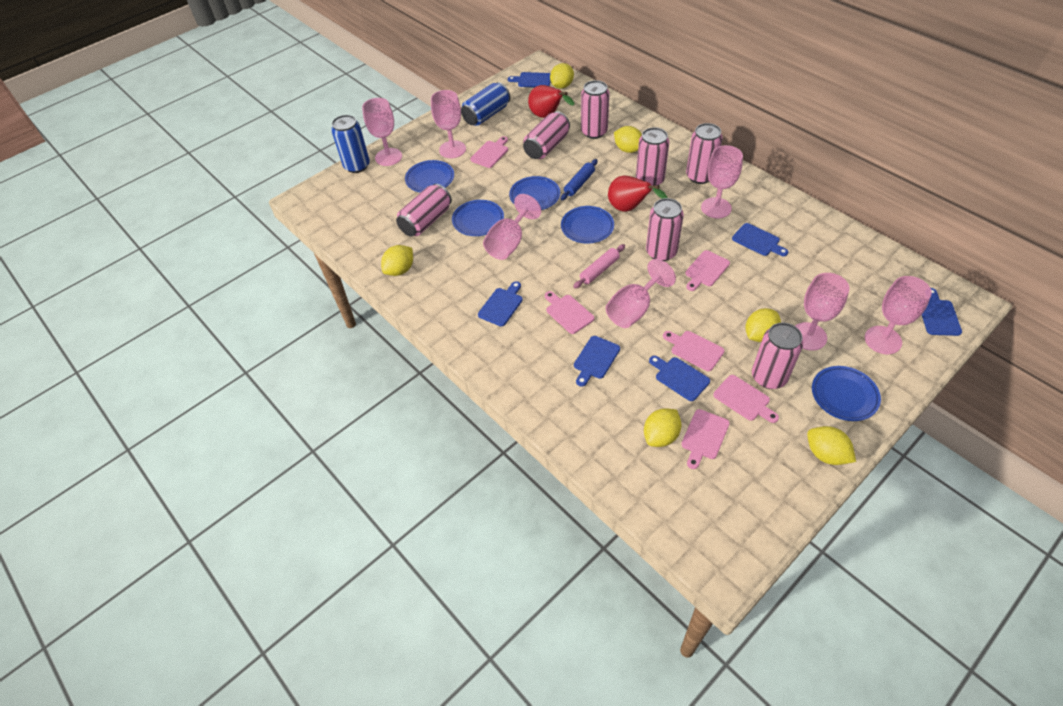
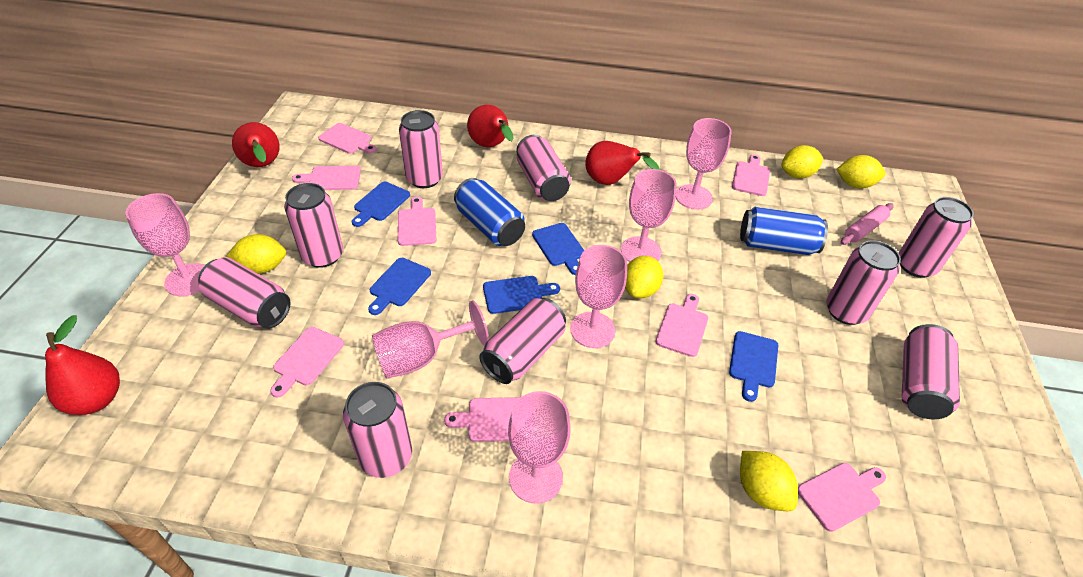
blue cutting board: [478,281,523,326] [508,72,551,88] [574,336,620,387] [649,356,710,401] [732,223,788,256] [922,288,962,336] = 6 -> [352,182,410,227] [368,258,431,315] [483,276,560,314] [532,223,584,275] [729,331,778,402] = 5
blue plate: [405,160,454,193] [452,200,504,236] [509,176,560,210] [561,206,614,244] [812,366,881,421] = 5 -> none = 0
blue rolling pin: [561,159,598,200] = 1 -> none = 0
pink can: [396,184,452,237] [523,111,570,159] [581,80,609,139] [636,127,669,186] [646,198,684,261] [686,123,723,184] [752,323,803,389] = 7 -> [198,257,291,329] [284,183,343,268] [343,382,412,478] [399,110,443,188] [479,298,566,384] [516,135,571,201] [826,240,901,325] [899,197,974,278] [902,324,960,419] = 9
pink cutting board: [470,136,508,168] [545,291,594,334] [663,331,725,371] [681,409,730,469] [685,250,730,291] [713,375,779,423] = 6 -> [270,327,344,398] [292,166,361,190] [318,123,377,154] [398,197,436,246] [444,397,521,442] [656,294,708,357] [732,154,770,196] [798,463,886,532] = 8
pink goblet: [362,98,402,166] [431,90,466,158] [483,194,541,260] [606,259,676,328] [701,145,743,218] [795,273,849,351] [865,276,932,354] = 7 -> [126,193,205,297] [372,300,489,379] [508,391,570,504] [570,245,627,348] [621,169,677,262] [676,118,732,210] = 6
red pear: [528,85,574,118] [608,175,667,212] = 2 -> [45,315,120,415] [232,122,279,167] [467,105,514,147] [585,141,660,185] = 4
yellow lemon: [381,245,413,276] [550,63,574,89] [614,126,642,153] [644,408,681,447] [746,308,781,342] [807,426,856,465] = 6 -> [227,234,286,274] [625,256,663,298] [740,451,798,511] [781,145,823,179] [836,155,885,188] = 5

